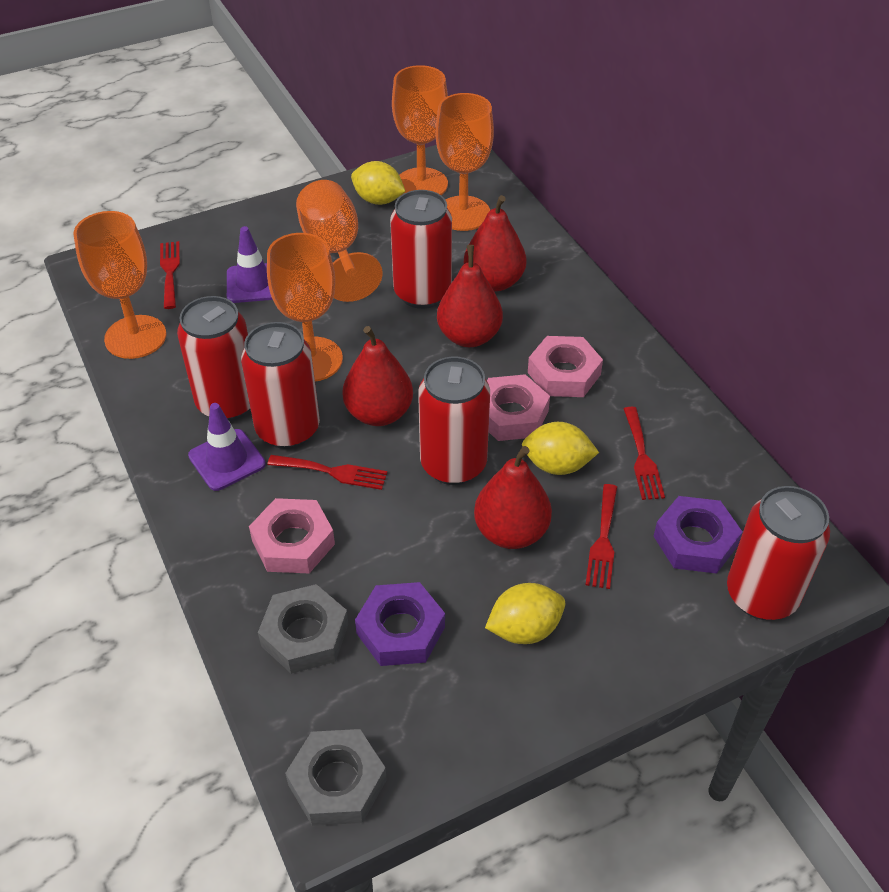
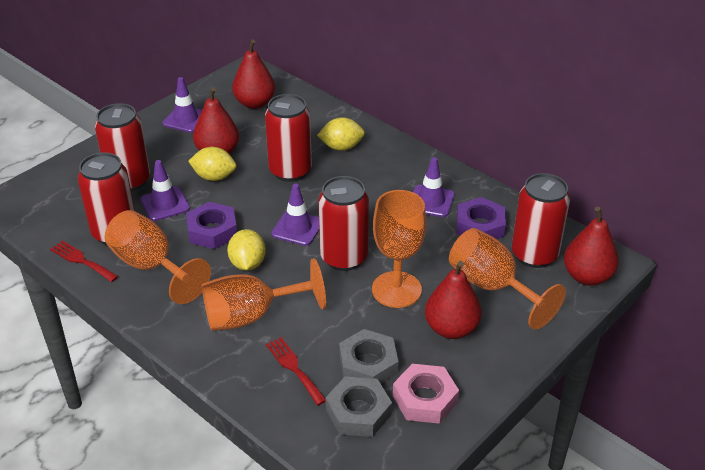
orange goblet: [73,211,166,359] [267,233,343,382] [296,180,383,302] [392,65,448,195] [436,93,494,231] = 5 -> [105,210,211,304] [202,258,326,331] [372,190,426,308] [449,228,566,330] = 4
pink nut: [249,498,335,573] [487,374,550,441] [528,336,603,397] = 3 -> [393,364,459,424] = 1
purple traffic cone: [188,403,266,491] [227,226,273,303] = 2 -> [141,160,190,221] [162,77,202,133] [271,184,319,246] [413,157,455,217] = 4
red fork: [160,241,180,309] [267,455,388,490] [585,484,617,589] [624,407,665,500] = 4 -> [50,241,118,282] [266,337,326,405] = 2

